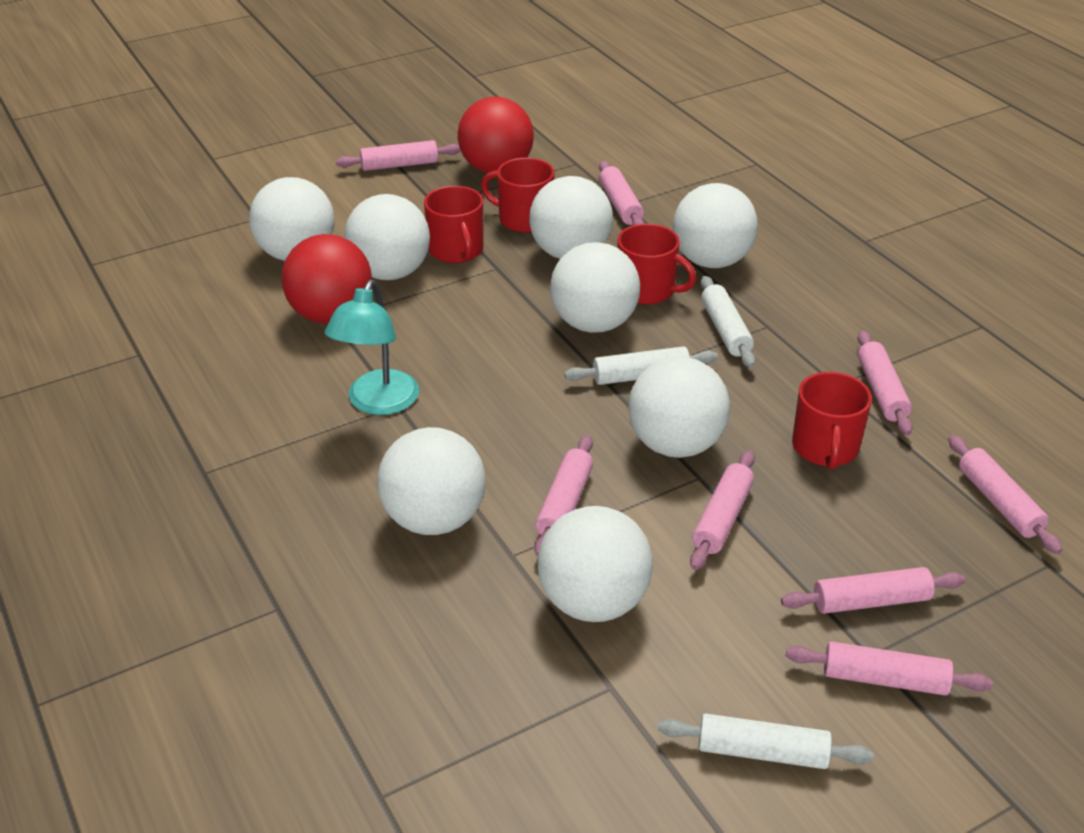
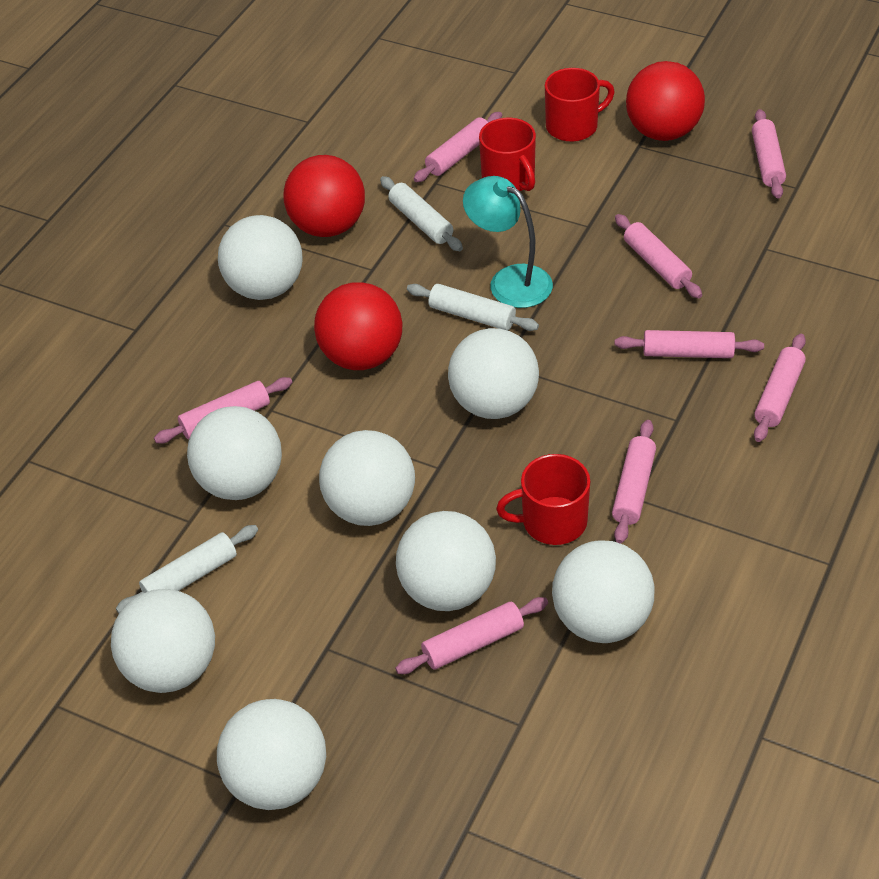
red ball: [281,234,372,324] [458,97,534,173] = 2 -> [283,155,365,237] [314,282,402,370] [626,61,705,141] = 3
red mug: [424,186,484,263] [481,158,554,233] [617,224,696,305] [792,372,872,470] = 4 -> [479,118,536,191] [496,454,590,545] [545,68,615,142] = 3

